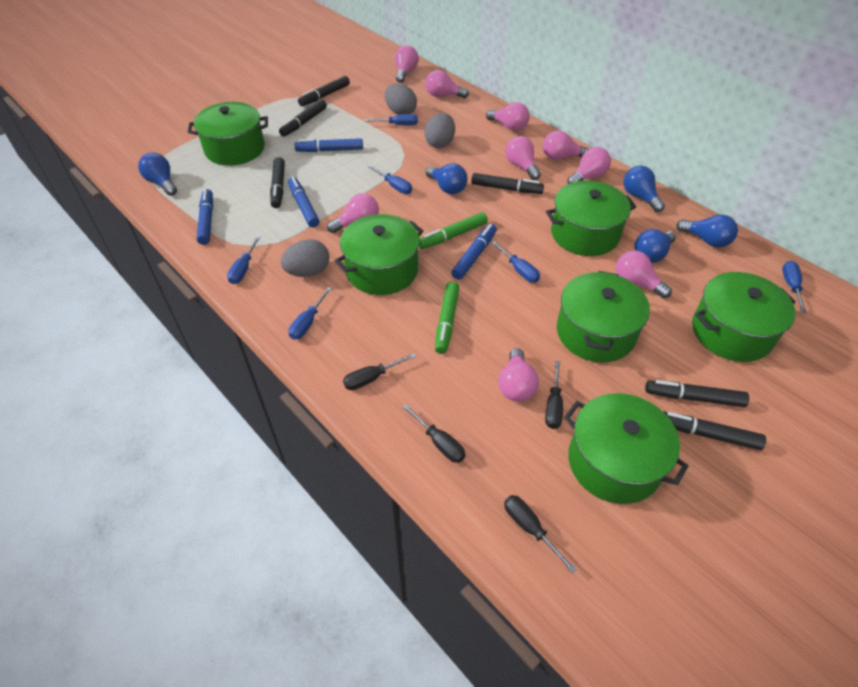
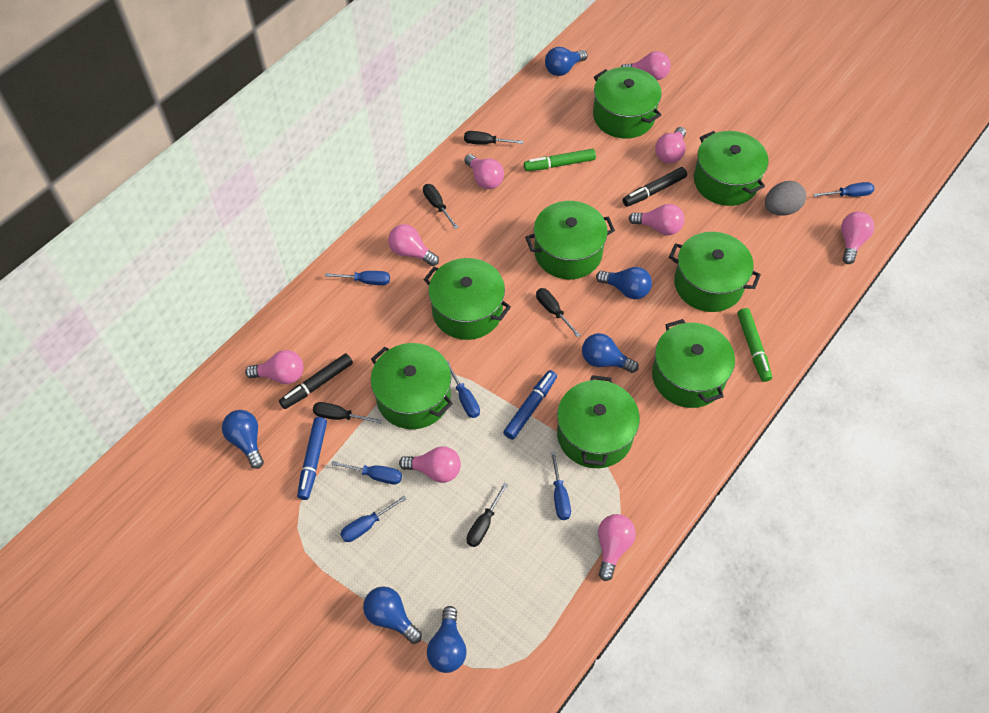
black marker: [270,157,285,208] [279,99,327,137] [298,76,350,106] [471,173,544,194] [645,380,749,407] [664,412,766,450] = 6 -> [279,353,353,409] [623,167,687,207] = 2
black screwdriver: [343,353,416,390] [403,404,465,463] [504,495,577,573] [545,361,563,429] = 4 -> [313,402,382,424] [423,184,458,229] [464,131,523,145] [467,482,508,547] [536,288,581,337] = 5
blue light bulb: [138,153,177,196] [426,163,468,194] [623,166,665,212] [634,229,676,263] [677,215,738,248] = 5 -> [222,410,264,469] [363,586,422,644] [427,606,467,673] [545,47,588,76] [582,333,639,373] [596,267,652,299] = 6
blue marker: [196,189,213,245] [288,177,319,228] [295,138,363,152] [451,224,497,280] = 4 -> [297,417,327,500] [503,370,557,440] = 2
green pot: [188,102,268,166] [335,214,424,295] [546,181,636,256] [557,271,650,362] [564,393,688,504] [692,272,796,362] = 6 -> [370,343,453,429] [423,258,511,340] [525,201,615,279] [557,375,640,468] [593,67,662,139] [652,319,735,408] [669,232,761,312] [694,131,768,206] = 8
grey egg: [281,239,329,277] [385,84,417,115] [425,113,455,148] = 3 -> [765,181,806,216] = 1

